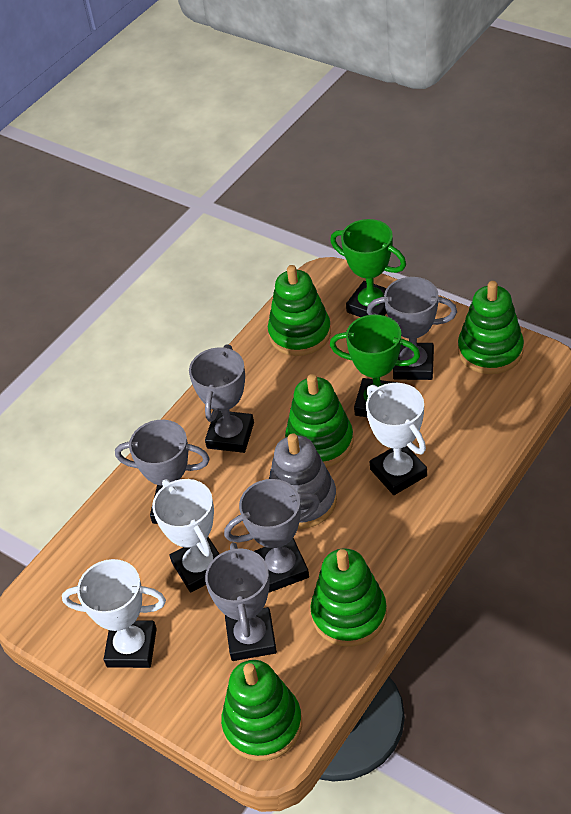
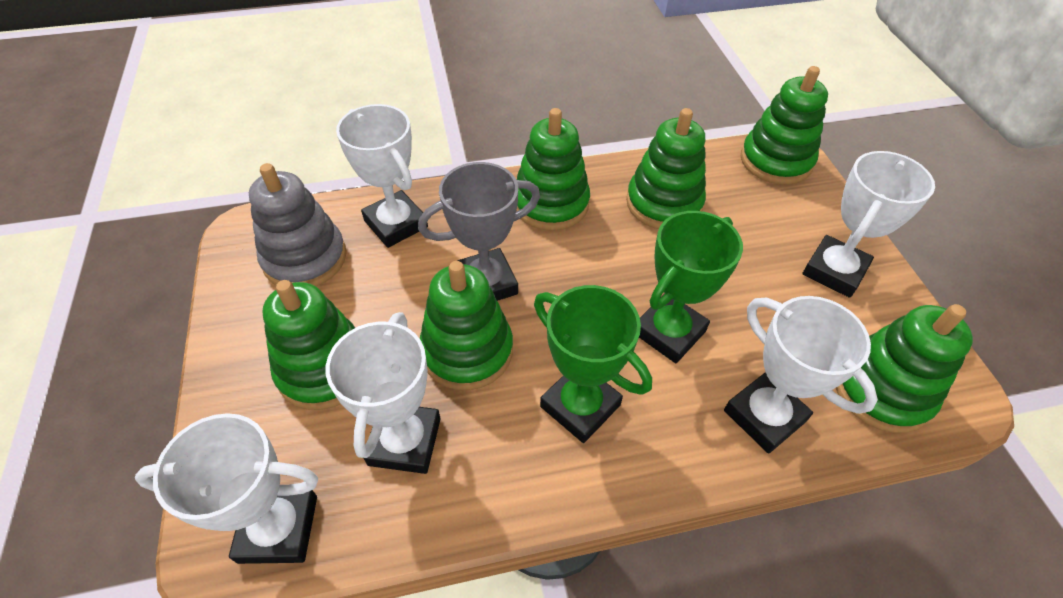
green stacking toy: [221,660,302,761] [268,265,331,356] [285,374,354,467] [310,548,387,647] [458,281,524,374] = 5 -> [262,280,356,410] [420,261,513,390] [516,108,590,231] [626,108,706,229] [741,66,828,185] [836,304,973,433] = 6
grey trophy: [115,420,210,524] [189,344,254,453] [205,542,277,661] [224,479,320,592] [367,277,457,380] = 5 -> [418,162,540,301] = 1
white trophy: [62,559,166,668] [152,479,219,592] [366,383,427,495] = 3 -> [135,413,318,564] [326,312,441,474] [336,104,428,248] [724,296,878,453] [802,151,935,298] = 5

